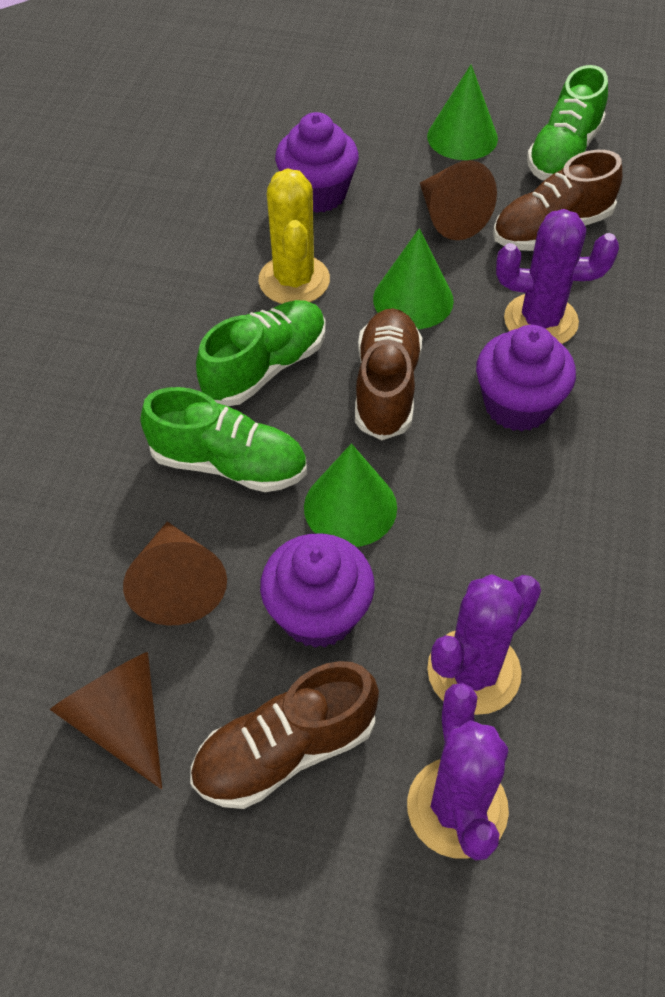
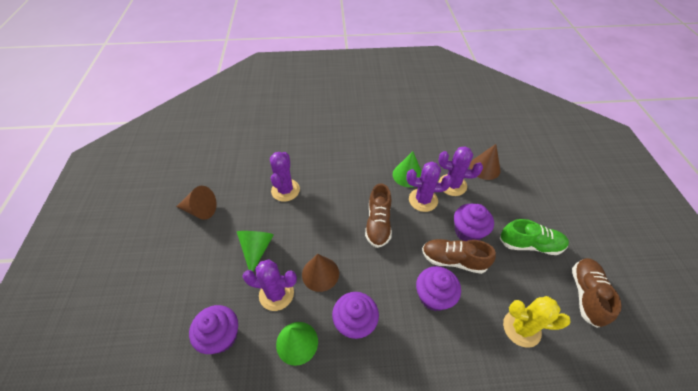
green shoe: [141,387,307,492] [196,300,326,406] [527,65,608,180] = 3 -> [499,219,569,255] = 1
purple cactus: [407,683,509,860] [427,574,541,715] [496,209,619,344] = 3 -> [242,259,297,311] [270,152,300,202] [406,162,452,212] [438,146,483,196] = 4
purple cupcake: [260,533,375,648] [275,112,359,213] [476,325,576,431] = 3 -> [189,305,238,354] [332,292,379,339] [416,266,461,311] [454,204,494,241] = 4

